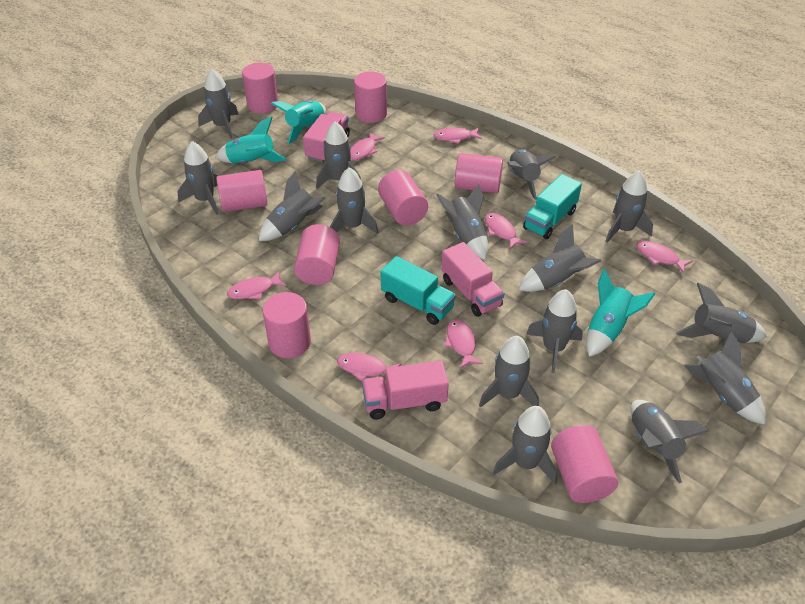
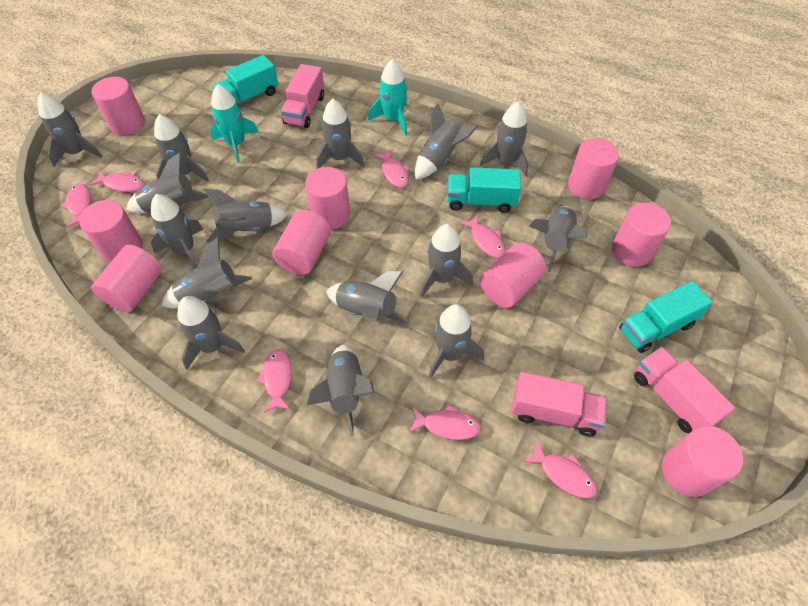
pink cylinder: [216,170,268,212] [242,63,278,113] [263,292,311,358] [294,224,340,285] [354,71,387,123] [378,170,428,225] [455,153,503,193] [551,425,618,503] = 8 -> [79,200,143,263] [91,245,162,312] [92,77,145,135] [272,210,331,275] [305,167,350,229] [480,242,546,308] [568,138,619,199] [612,203,671,267] [662,426,743,497] = 9
turquoise rocket: [215,117,287,164] [270,100,326,144] [586,269,655,357] = 3 -> [210,84,259,163] [368,59,407,136] = 2
turquoise truck: [380,256,456,325] [523,174,582,239] = 2 -> [212,55,279,106] [447,167,521,213] [619,281,713,353] = 3

